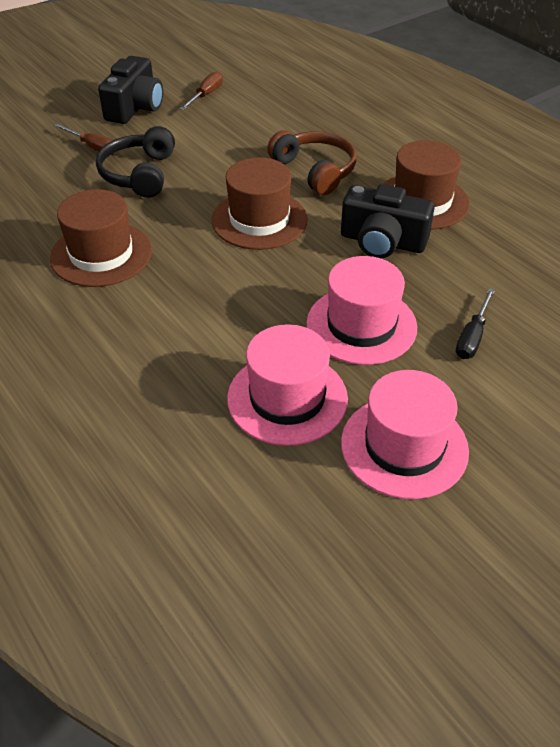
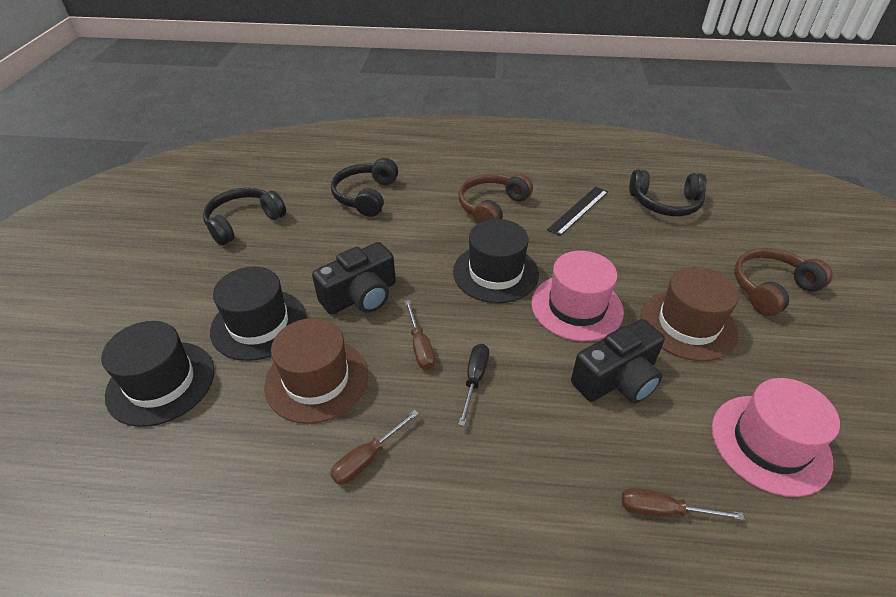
black hat: none = 0 -> [101,321,214,427] [210,267,307,361] [453,219,539,303] = 3
black headphones: [96,126,175,198] = 1 -> [203,188,286,246] [331,158,398,217] [629,170,707,216] = 3
black ruler: none = 0 -> [547,187,608,236] = 1
brown hat: [50,189,152,287] [211,157,308,250] [383,140,470,230] = 3 -> [264,318,368,424] [640,267,739,361] = 2
brown headphones: [267,130,357,195] = 1 -> [459,174,533,223] [734,248,833,316] = 2
brown screwdriver: [54,123,116,155] [180,71,223,110] = 2 -> [330,410,419,485] [405,300,435,370] [622,488,745,520] = 3
pink hat: [227,324,348,446] [307,256,417,365] [341,370,469,499] = 3 -> [531,251,624,341] [712,378,840,497] = 2

